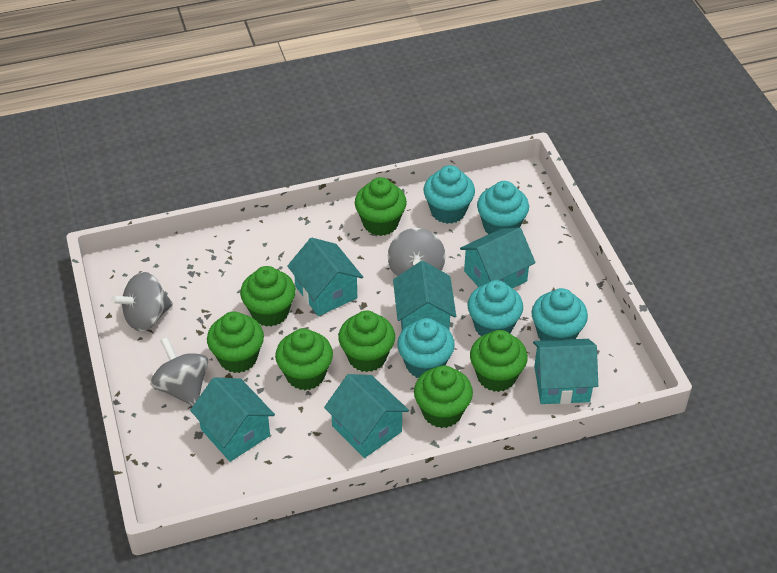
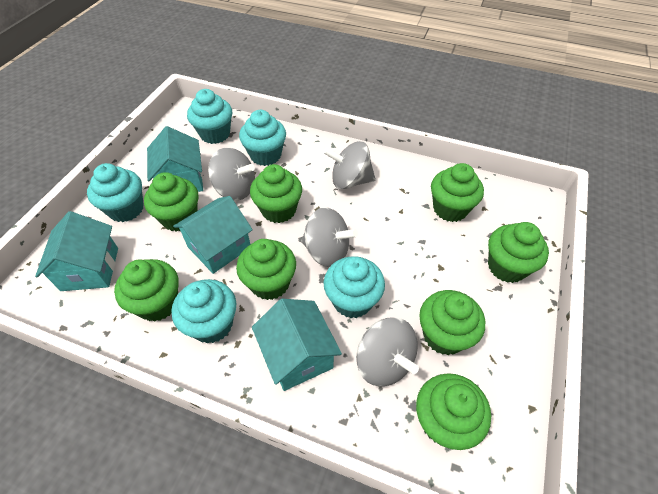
green cupcake: [207,311,264,373] [240,266,296,327] [275,328,333,390] [338,311,395,372] [355,177,407,236] [414,365,473,428] [470,330,528,392] = 7 -> [114,259,178,322] [144,172,198,231] [236,239,296,300] [250,164,302,223] [416,373,491,450] [419,290,485,355] [431,163,484,222] [488,222,549,283] = 8
grey spinning top: [111,272,173,331] [151,337,208,406] [388,228,446,277] = 3 -> [208,147,255,201] [301,207,358,267] [323,141,376,190] [356,317,419,386] = 4
turquoise house: [190,377,275,462] [287,238,363,316] [324,374,409,458] [393,261,456,330] [460,228,536,288] [533,339,598,404] = 6 -> [35,211,118,291] [147,126,203,192] [173,196,253,274] [252,299,342,391] = 4

